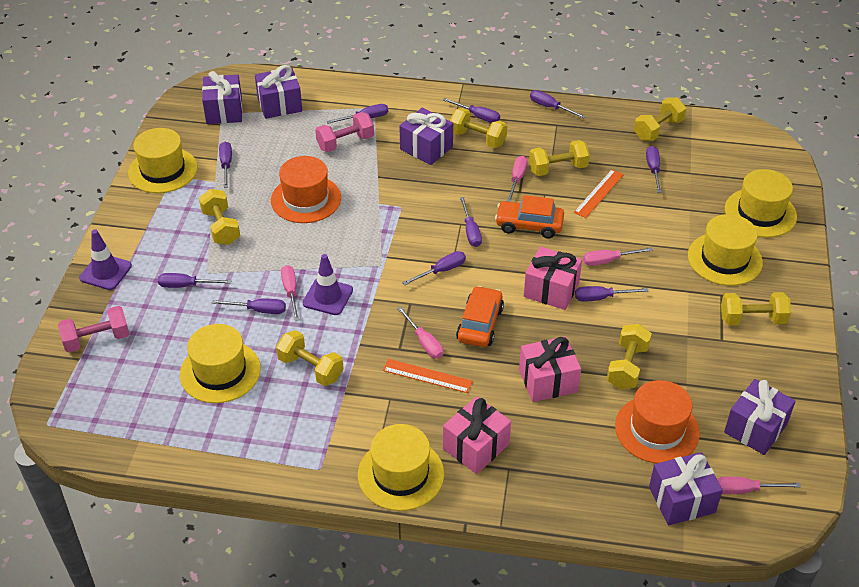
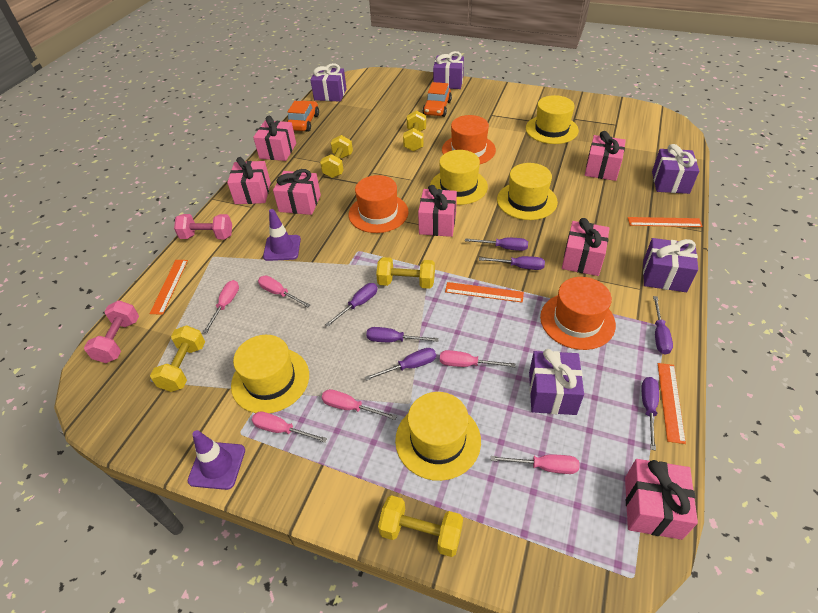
orange hat: [271,156,341,223] [615,380,700,463] = 2 -> [349,175,409,233] [442,115,496,164] [540,277,616,350] = 3
orange ruler: [383,359,473,393] [574,169,624,218] = 2 -> [150,260,188,315] [445,282,524,303] [628,217,703,227] [658,363,686,444] = 4
pink gift: [443,396,511,474] [519,336,581,402] [524,246,582,310] = 3 -> [227,157,271,204] [253,116,296,161] [273,169,321,215] [418,185,457,237] [562,218,610,276] [585,131,626,181] [625,459,698,540] = 7
pink screwdriver: [281,265,299,321] [397,307,443,359] [507,156,528,202] [583,247,653,266] [717,477,801,494] = 5 -> [203,280,239,333] [252,411,328,443] [258,276,310,307] [322,389,397,420] [440,350,516,367] [491,455,579,474] = 6
purple screwdriver: [158,273,232,288] [212,299,286,314] [219,142,232,188] [327,104,388,124] [402,251,466,285] [443,98,500,123] [460,197,482,247] [530,90,586,119] [575,286,649,302] [646,146,662,193] = 10 -> [325,283,378,327] [365,348,436,381] [366,327,439,342] [465,238,528,251] [479,256,545,270] [641,377,659,451] [653,296,673,355] = 7
yellow dumbbell: [199,189,240,245] [276,330,344,386] [450,108,507,148] [529,140,590,176] [607,324,652,389] [634,97,686,141] [721,292,791,325] = 7 -> [150,325,205,392] [320,135,353,178] [376,257,435,289] [378,495,463,557] [403,110,426,152] = 5

